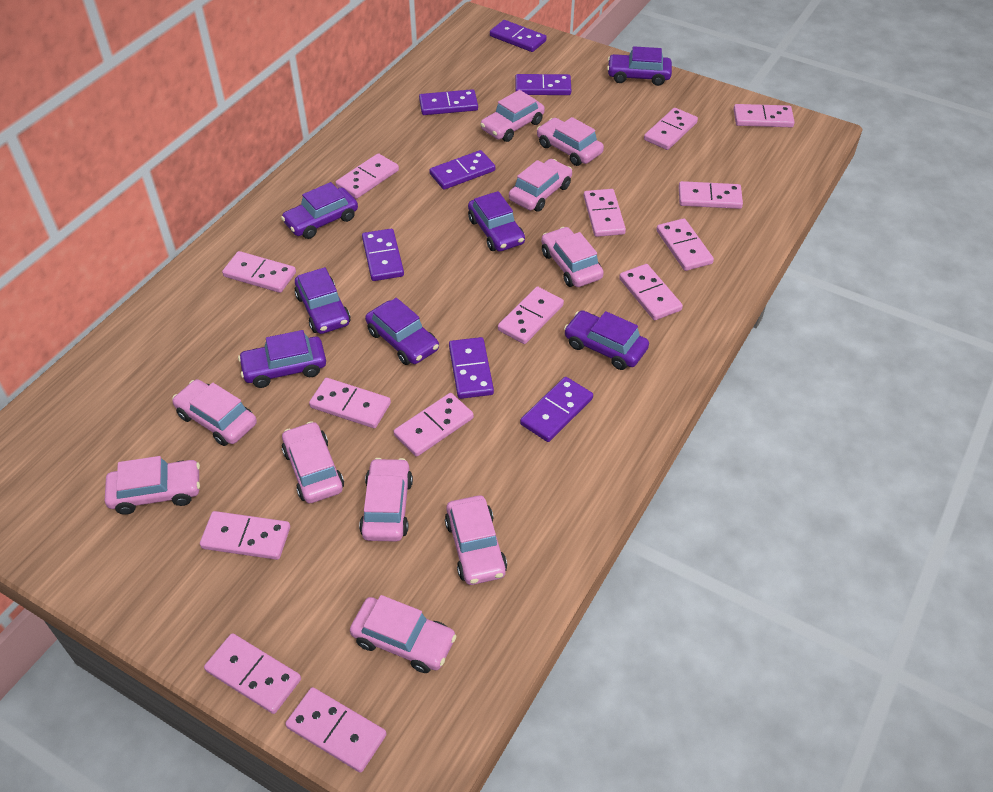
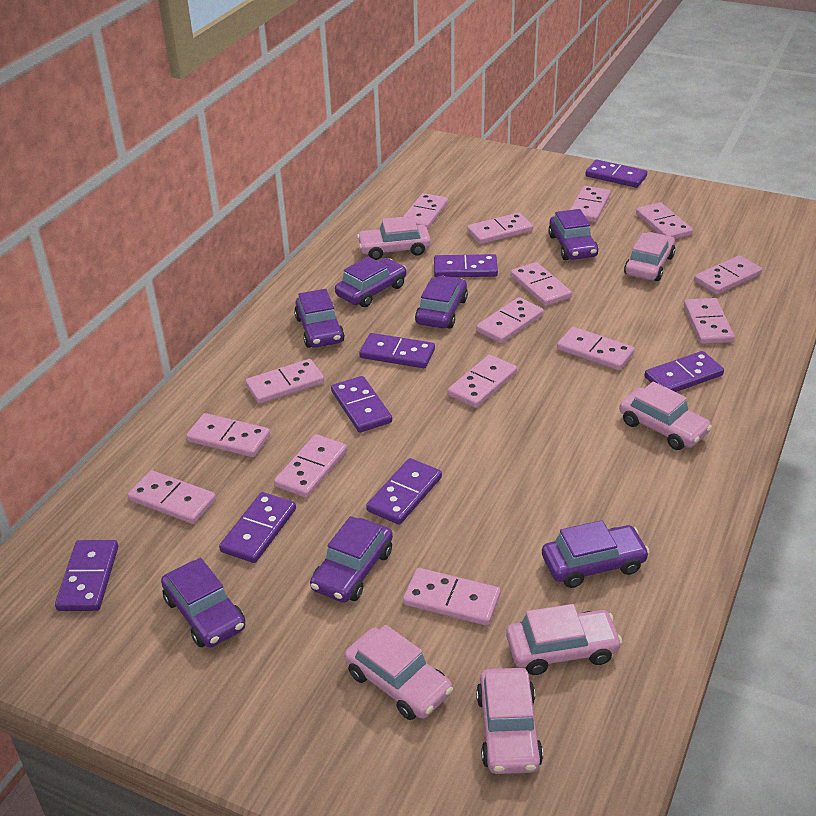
pink car: [105,456,200,515] [172,379,257,446] [282,421,344,503] [350,595,457,673] [359,458,413,542] [445,495,507,585] [480,90,545,142] [509,159,572,212] [537,117,604,166] [541,227,604,287] = 10 -> [344,625,453,720] [357,216,431,260] [476,668,543,774] [506,604,622,675] [619,381,712,450] [624,232,675,281] = 6
pink domino: [200,511,290,560] [204,633,301,714] [222,251,296,293] [285,687,386,773] [309,378,391,428] [335,153,399,199] [394,393,474,457] [498,286,564,344] [584,189,626,237] [619,264,683,320] [644,108,698,150] [656,218,714,271] [679,181,743,209] [734,104,795,127] = 14 -> [128,470,216,524] [186,413,270,457] [246,359,324,404] [274,434,347,498] [403,193,448,230] [403,568,501,626] [448,355,517,408] [467,213,533,244] [476,297,544,343] [511,262,572,306] [557,327,635,370] [570,186,611,222] [636,202,693,239] [684,298,735,344] [694,255,762,295] = 15
purple domino: [362,229,404,281] [419,89,478,115] [429,150,495,190] [449,337,494,399] [490,20,547,52] [515,74,571,95] [520,377,593,442] = 7 -> [55,540,118,611] [219,492,296,563] [331,376,392,432] [359,333,435,368] [366,458,442,525] [434,254,498,278] [585,160,647,188] [644,351,724,392] = 8

